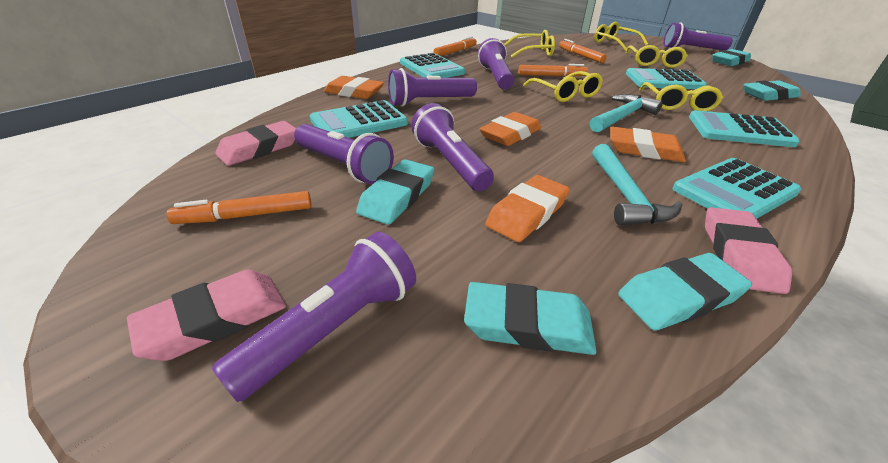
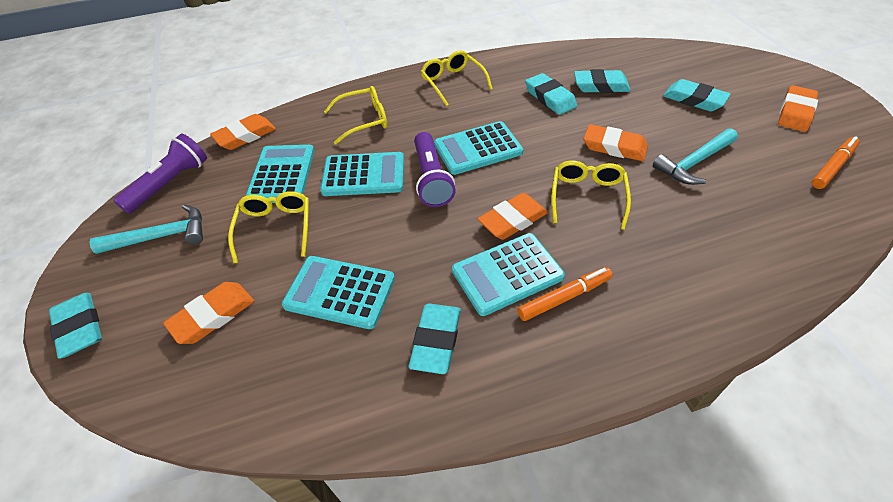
orange eraser: [324,76,384,99] [480,112,541,146] [485,175,570,242] [610,126,686,162] = 4 -> [163,282,254,344] [210,114,276,150] [478,193,548,240] [583,124,648,161] [778,85,818,132] = 5
orange marker: [167,191,311,224] [433,36,477,56] [518,64,588,76] [559,39,607,63] = 4 -> [517,267,613,321] [812,136,859,189] = 2
pink eraser: [127,269,286,361] [215,121,296,166] [705,207,792,294] = 3 -> none = 0
purple flashlight: [212,232,416,402] [294,124,394,184] [388,68,477,106] [411,103,494,191] [478,38,514,89] [663,22,733,50] = 6 -> [113,134,207,214] [414,132,456,207] = 2
yellow glasses: [504,30,555,58] [523,71,603,102] [594,22,648,51] [626,45,688,68] [640,82,723,111] = 5 -> [228,191,309,263] [324,86,387,145] [421,50,493,107] [551,161,631,230] = 4

